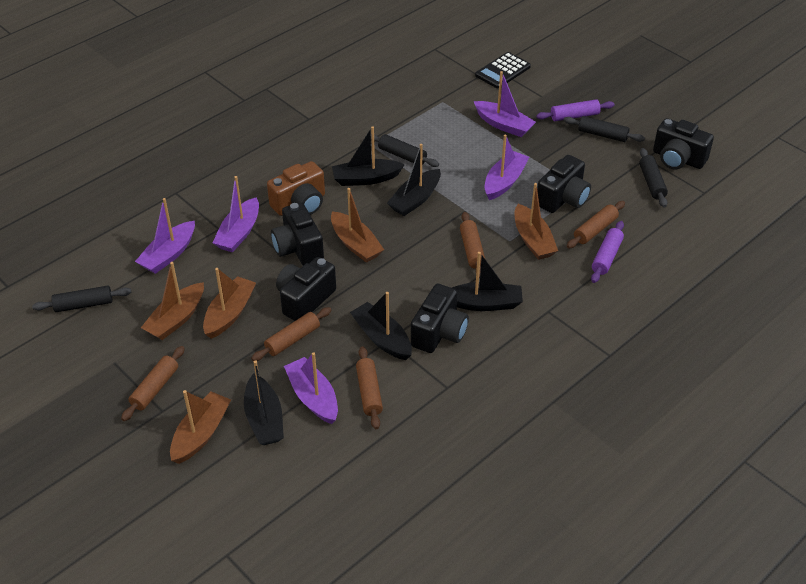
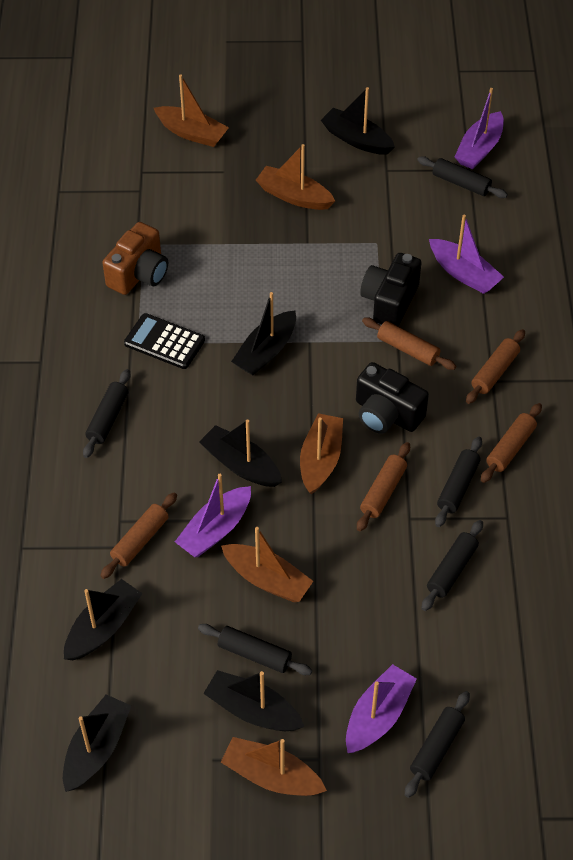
black boat: [244,360,284,445] [332,126,405,186] [350,292,412,360] [387,144,441,216] [452,252,523,311] = 5 -> [63,695,131,792] [64,579,143,660] [199,420,282,487] [203,670,304,731] [231,292,296,375] [321,87,395,155] = 6
black camera: [271,203,324,266] [276,257,336,321] [411,284,469,353] [537,155,591,213] [653,118,714,170] = 5 -> [356,362,429,434] [360,253,422,326] = 2
black rolling pin: [32,286,131,312] [371,134,439,167] [563,116,645,142] [639,148,668,208] = 4 -> [83,369,131,458] [198,624,312,675] [405,691,470,798] [417,156,508,198] [421,520,483,611] [435,437,482,527] = 6
purple boat: [135,198,195,274] [212,176,259,252] [284,352,338,424] [474,71,536,137] [484,135,529,200] = 5 -> [175,474,251,557] [346,664,417,753] [429,214,504,294] [455,88,504,169] = 4
purple rolling pin: [536,99,614,121] [591,221,624,283] = 2 -> none = 0

